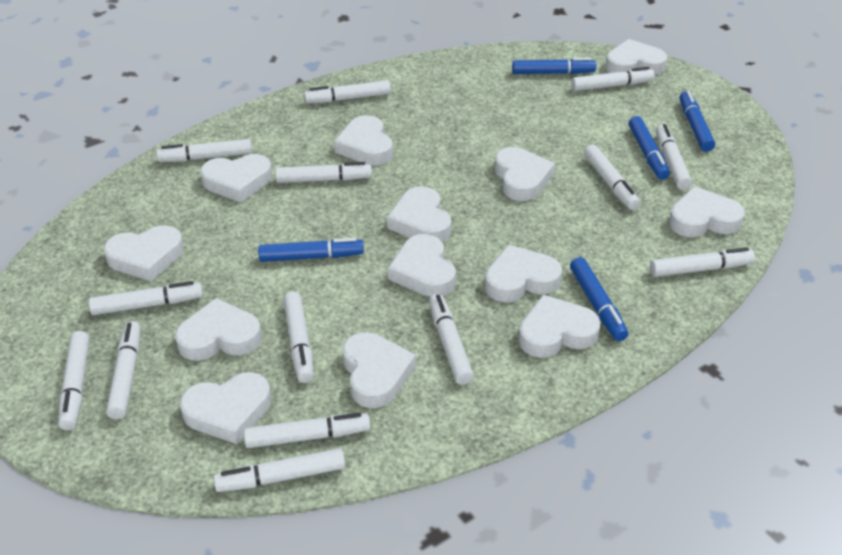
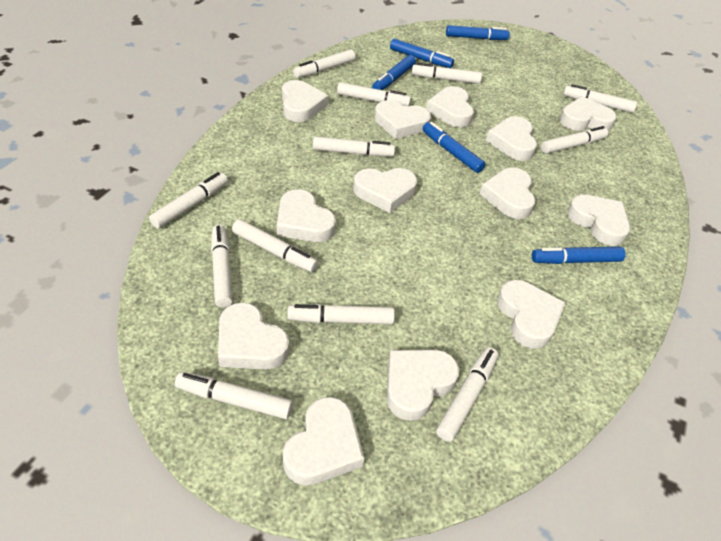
white marker: [58,331,89,430] [89,281,203,315] [106,321,140,419] [156,139,252,162] [214,448,345,492] [244,413,370,448] [275,162,372,183] [283,292,314,383] [304,80,391,104] [429,294,474,385] [571,67,655,91] [584,145,640,210] [650,247,755,277] [656,124,692,190] = 14 -> [149,172,228,229] [175,372,293,419] [211,225,233,308] [232,219,318,272] [287,304,395,324] [293,49,355,78] [313,137,395,156] [337,82,411,106] [412,63,482,84] [436,347,498,442] [541,126,608,154] [563,84,637,113] = 12

